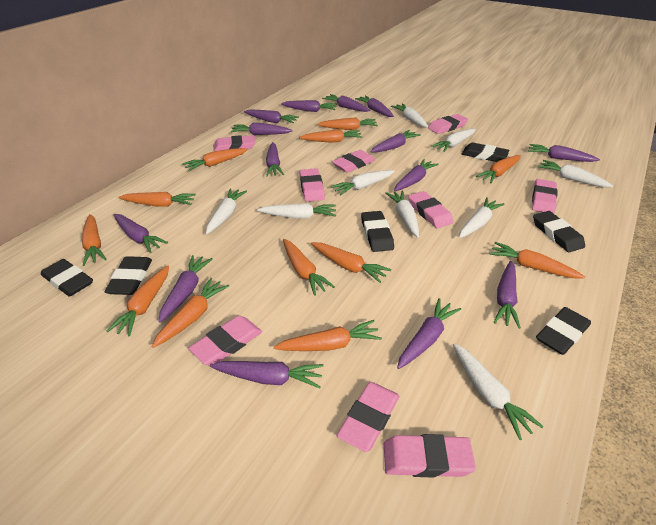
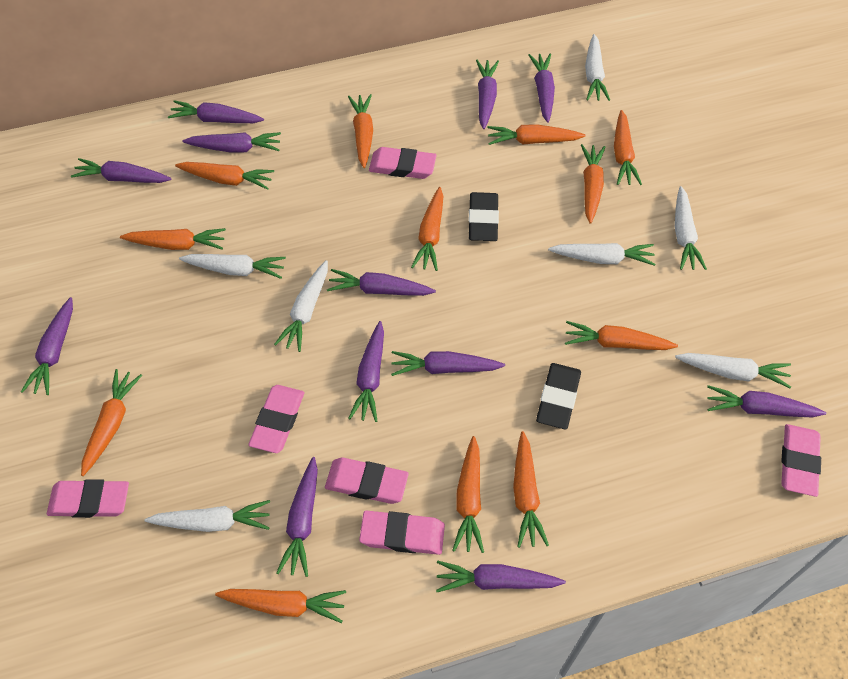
black eraser: [41,259,93,297] [104,256,152,295] [361,211,394,252] [462,143,509,162] [533,211,585,252] [536,307,591,355] = 6 -> [469,192,499,241] [536,363,581,430] = 2
pink eraser: [188,316,262,366] [213,135,255,152] [299,168,325,201] [332,150,375,173] [337,382,400,452] [384,434,476,478] [408,191,453,228] [428,114,468,134] [532,179,558,213] = 9 -> [47,479,129,518] [248,385,304,453] [325,458,409,504] [359,511,445,555] [369,147,437,179] [781,424,821,497] = 6
purple carrot: [113,214,168,253] [158,255,213,323] [210,361,323,388] [231,123,293,135] [244,110,299,123] [266,142,284,176] [281,100,337,112] [322,94,370,112] [355,95,394,117] [370,130,421,153] [394,159,439,191] [397,298,461,369] [494,261,521,329] [528,144,600,162] = 14 -> [21,297,73,395] [71,158,171,183] [168,100,264,123] [182,132,281,153] [276,457,318,577] [327,269,436,296] [348,321,384,422] [391,351,505,376] [436,561,566,592] [476,60,499,129] [529,54,555,123] [707,385,826,417] = 12
white carrot: [206,188,247,234] [257,203,336,219] [331,170,395,196] [385,190,419,237] [391,103,428,128] [431,128,476,152] [453,343,544,440] [459,197,505,238] [538,160,613,187] = 9 -> [144,500,270,532] [179,254,286,279] [274,260,328,352] [548,243,655,266] [585,34,610,101] [675,186,707,270] [675,353,791,388] = 7

